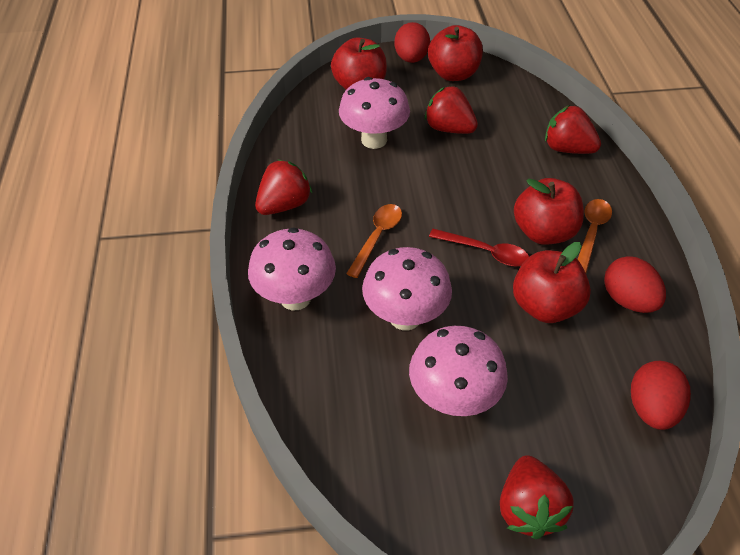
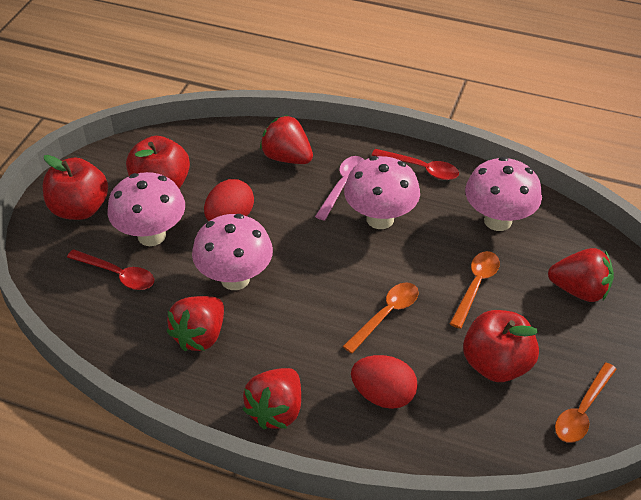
orange spoon: [346,204,402,278] [577,199,612,273] = 2 -> [343,282,419,353] [450,251,500,329] [555,362,617,443] = 3
pink spoon: none = 0 -> [315,156,364,221] = 1
red apple: [331,37,387,90] [428,25,483,81] [513,242,591,323] [514,178,584,245] = 4 -> [43,155,108,220] [126,136,190,188] [463,310,539,382] = 3
red egg: [394,22,430,63] [604,256,666,313] [631,361,691,430] = 3 -> [204,179,254,221] [351,355,418,409] = 2
red spoon: [429,229,529,266] = 1 -> [67,249,154,290] [371,149,459,180] = 2

